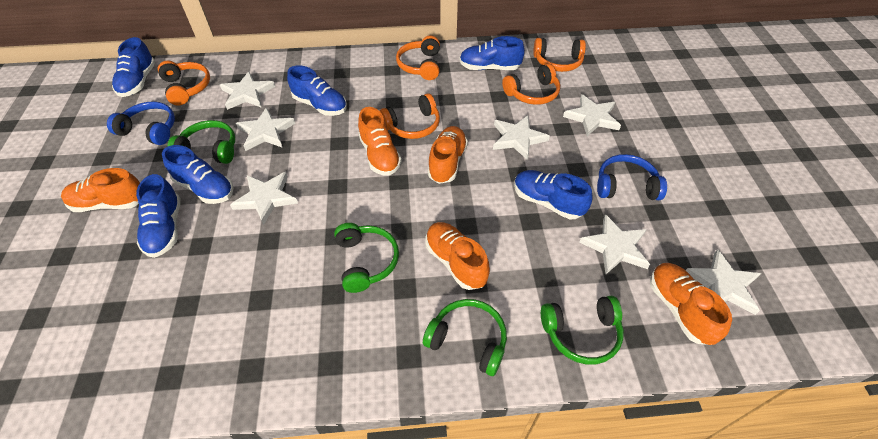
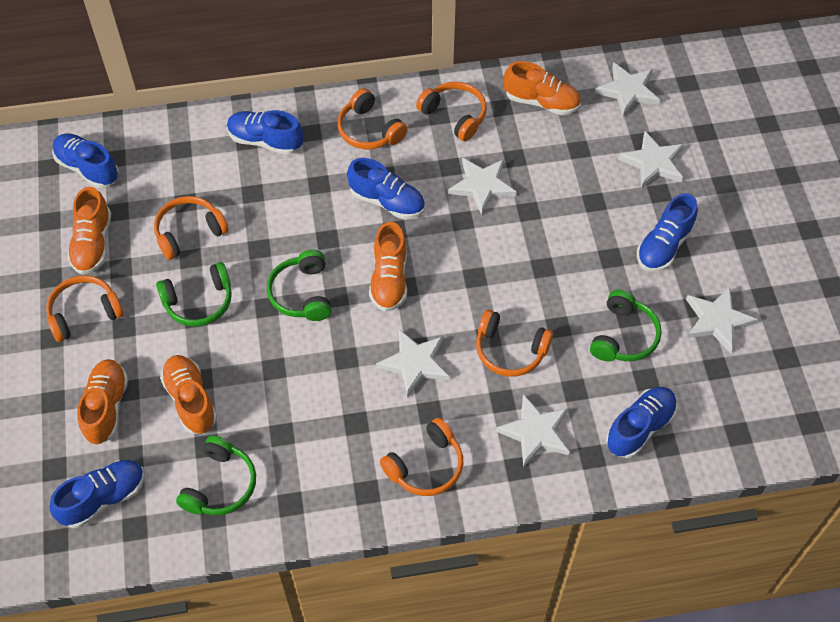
blue headphones: [107,101,175,145] [597,154,667,200] = 2 -> none = 0
orange headphones: [158,60,210,105] [380,93,440,139] [396,35,440,80] [502,63,560,105] [533,38,586,72] = 5 -> [46,275,124,342] [154,196,229,260] [337,88,408,150] [380,418,463,496] [416,82,487,142] [476,309,553,377] = 6
white star: [220,71,275,110] [230,172,298,225] [236,107,295,151] [493,115,550,160] [563,94,621,136] [579,214,650,275] [686,249,761,315] = 7 -> [376,329,449,398] [448,158,517,215] [495,394,570,467] [594,62,660,116] [618,131,684,189] [686,287,758,353] = 6

